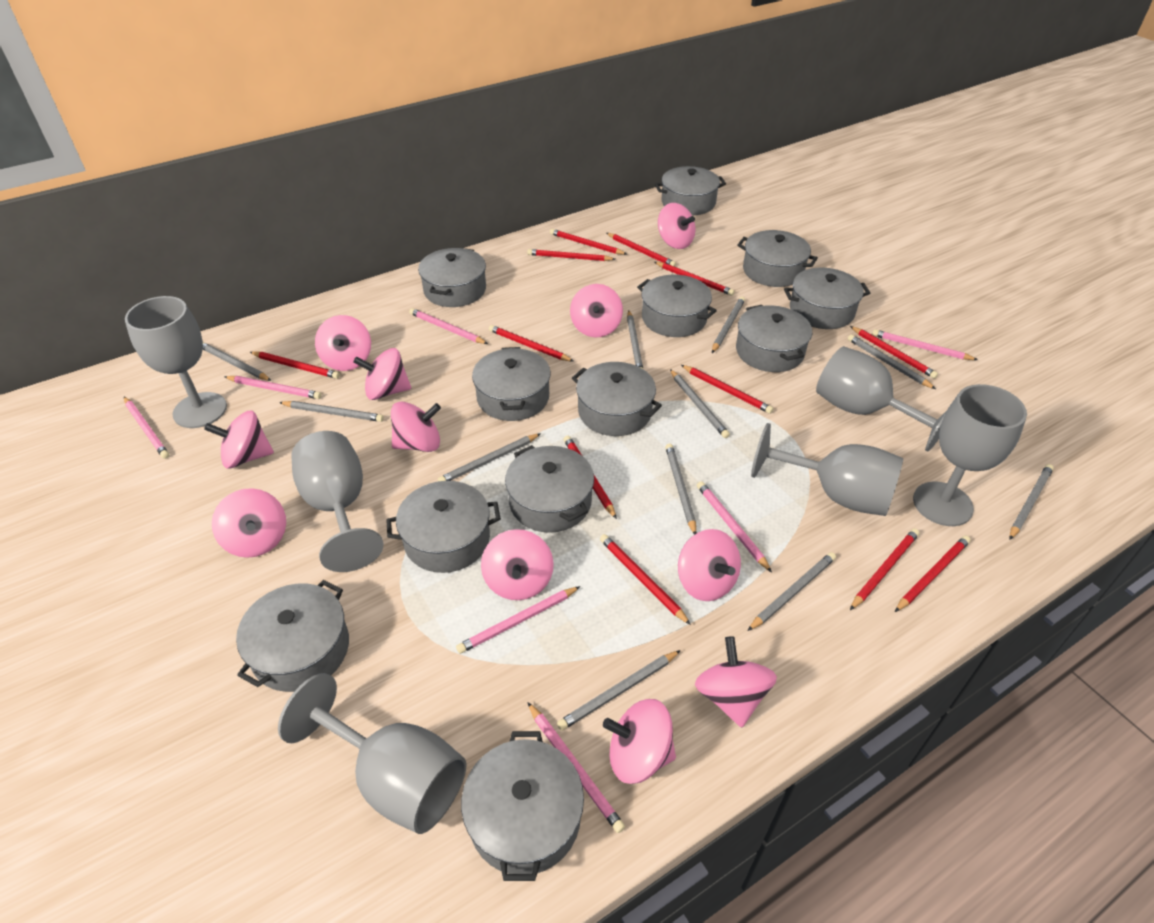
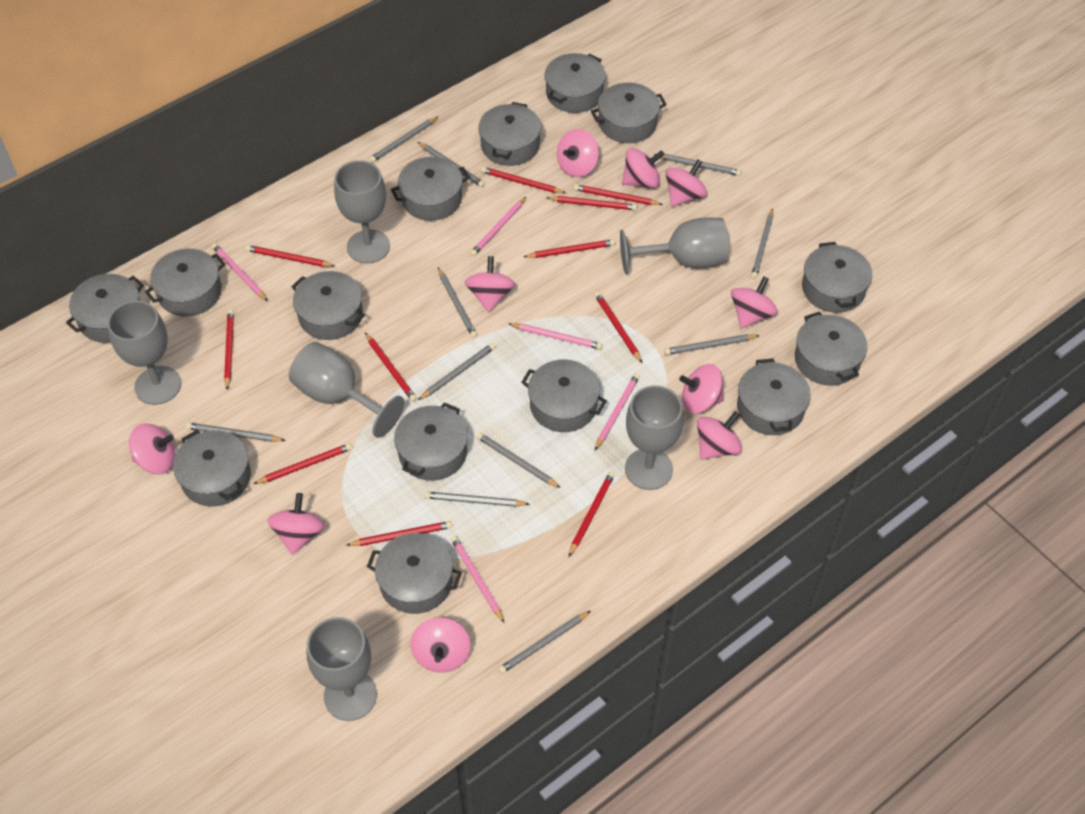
grey pot: [236,580,349,692] [386,481,501,573] [418,248,486,307] [461,731,584,881] [472,347,551,421] [505,445,594,533] [572,362,662,436] [637,275,717,337] [655,166,726,215] [736,305,812,372] [737,230,818,287] [784,268,870,329] = 12 -> [66,274,144,343] [145,249,225,317] [173,430,251,507] [292,271,365,340] [367,533,462,614] [391,157,470,221] [394,403,468,481] [478,102,541,166] [521,359,607,432] [544,53,606,113] [591,83,667,143] [737,358,811,435] [795,312,867,386] [802,242,872,313] = 14
pink pencil: [124,397,169,459] [224,376,321,399] [409,308,488,344] [456,586,580,654] [527,702,625,833] [697,481,772,573] [872,329,978,360] = 7 -> [212,243,268,301] [451,536,504,623] [470,197,526,256] [508,323,602,349] [595,373,640,450] = 5
pink spinning top: [204,411,274,469] [212,488,286,558] [315,315,371,371] [353,348,411,400] [391,402,441,452] [481,529,554,600] [570,284,623,338] [603,699,676,784] [658,203,695,249] [678,529,741,601] [695,636,777,727] = 11 -> [129,423,176,474] [268,493,325,555] [410,617,471,672] [465,256,515,312] [557,129,599,177] [622,148,664,188] [665,160,707,207] [679,364,724,414] [697,411,742,460] [731,276,778,328] = 10
red pencil: [250,351,340,379] [489,325,574,362] [527,249,615,261] [550,229,627,255] [564,436,617,519] [600,534,691,625] [607,233,676,267] [655,262,735,296] [681,365,773,414] [850,326,938,379] [850,528,920,610] [895,536,971,612] = 12 -> [224,310,234,390] [246,245,335,267] [254,443,352,484] [347,521,452,546] [365,332,417,402] [481,167,566,193] [524,239,615,258] [547,196,637,210] [569,471,615,556] [574,184,663,205] [594,292,642,363] = 11

